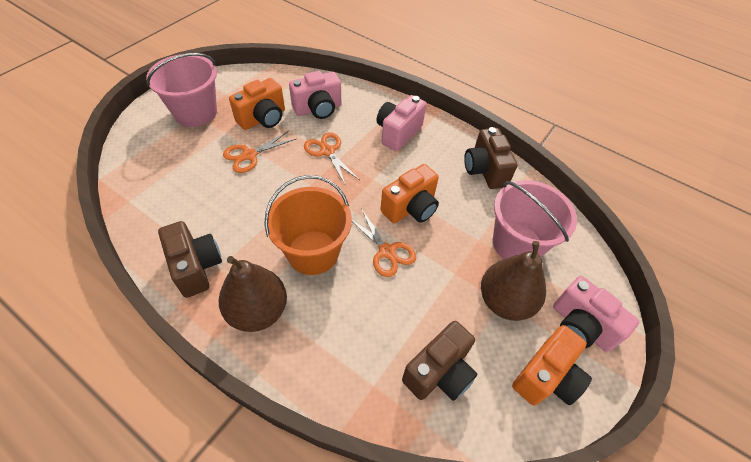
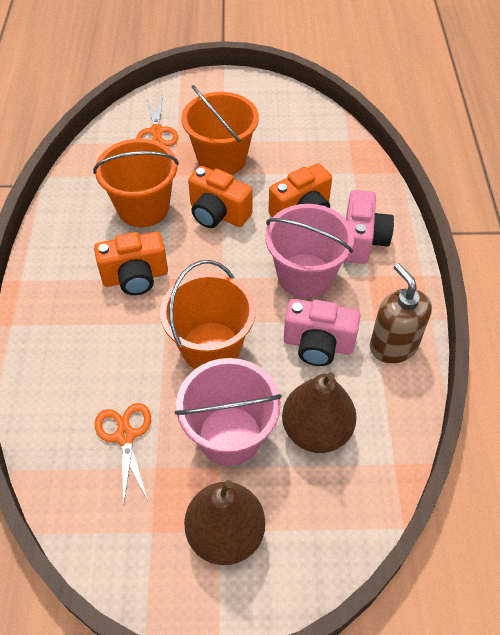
brown camera: [158,221,222,298] [402,321,477,401] [464,127,518,189] = 3 -> none = 0
brown soap dispenser: none = 0 -> [370,263,432,363] = 1
orange bucket: [264,175,352,275] = 1 -> [93,139,179,227] [160,260,256,369] [181,85,259,175] = 3
orange scissors: [223,131,296,173] [304,132,359,186] [352,208,416,277] = 3 -> [94,403,151,507] [136,95,178,146] = 2
pink camera: [289,71,341,119] [376,95,426,151] [553,276,639,352] = 3 -> [284,299,361,366] [345,190,394,264] = 2

